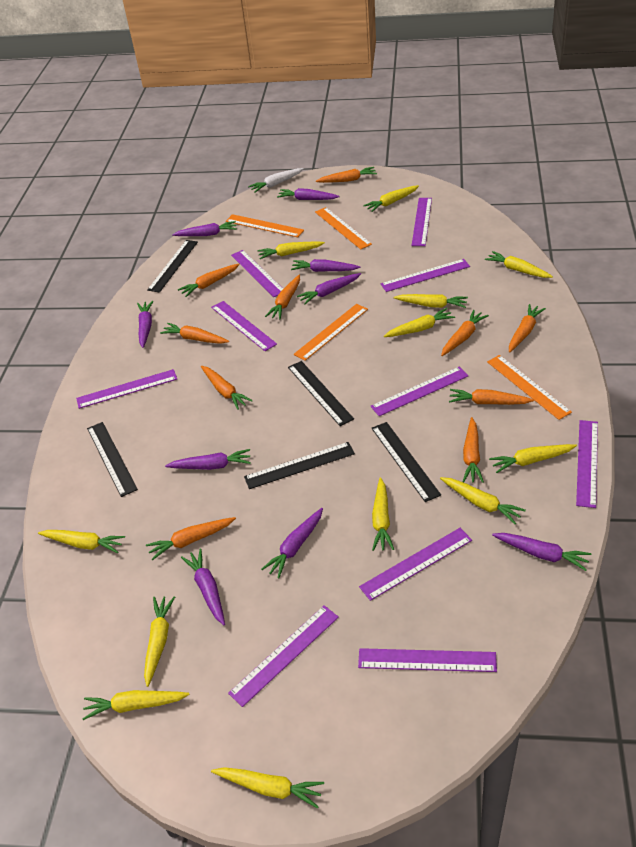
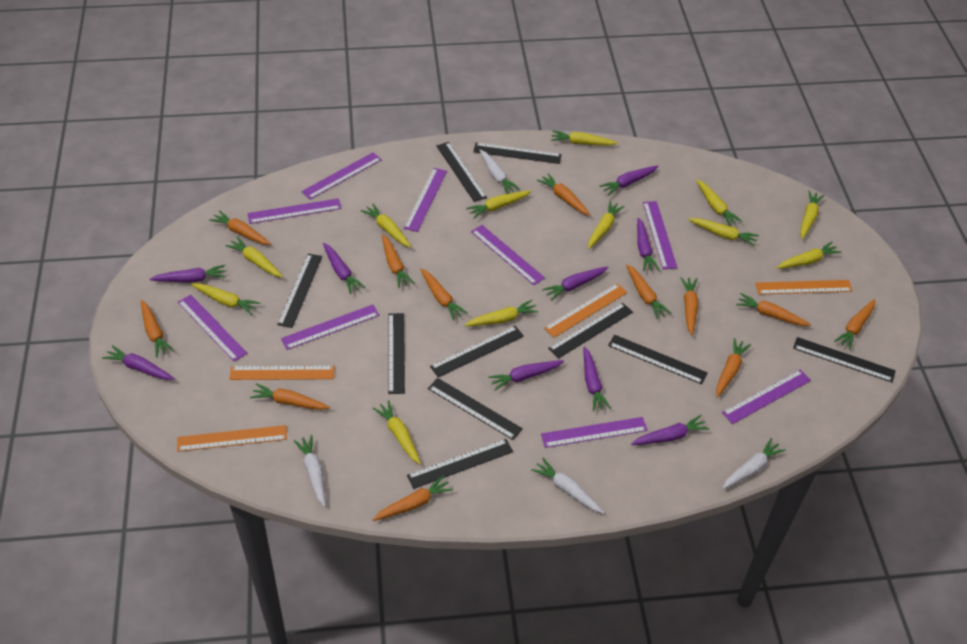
black ruler: [87,422,138,497] [147,240,198,293] [244,442,355,489] [288,361,354,426] [372,422,441,502] = 5 -> [277,253,322,328] [388,313,405,394] [407,439,513,489] [428,378,523,440] [430,326,524,378] [436,142,487,202] [473,143,562,164] [548,303,633,359] [608,335,708,384] [793,337,896,382] = 10
orange carrot: [146,517,236,560] [160,323,229,344] [178,264,240,297] [201,366,253,410] [265,275,300,319] [316,167,377,183] [441,310,489,356] [449,389,534,405] [463,417,484,483] [509,304,546,353] = 10 -> [140,300,174,358] [209,210,271,245] [250,383,330,410] [372,475,453,521] [382,234,414,288] [420,268,468,321] [537,173,591,216] [626,264,671,319] [680,277,698,335] [716,338,751,397] [736,293,811,326] [834,299,875,350] = 12
purple ruler: [76,369,177,409] [211,301,277,351] [228,605,339,707] [231,250,283,297] [358,648,497,672] [359,528,472,601] [371,367,468,416] [381,259,470,292] [412,198,432,246] [576,420,598,508] = 10 -> [178,294,247,362] [248,198,341,224] [281,305,379,350] [301,152,382,199] [404,168,447,232] [471,225,545,285] [541,417,648,448] [643,201,677,269] [722,370,811,424] = 9
white carrot: [248,168,304,192] = 1 -> [294,435,326,507] [479,150,520,194] [531,458,604,514] [722,438,786,489] = 4

